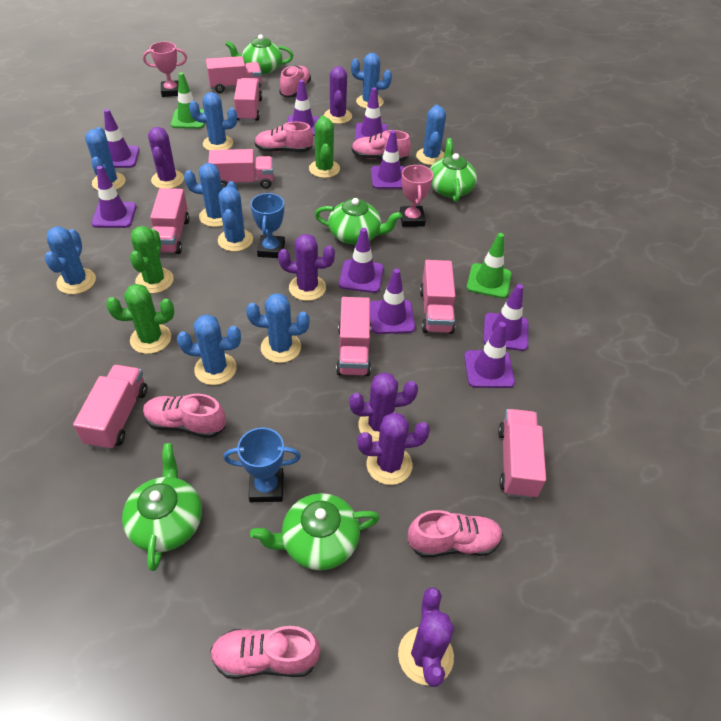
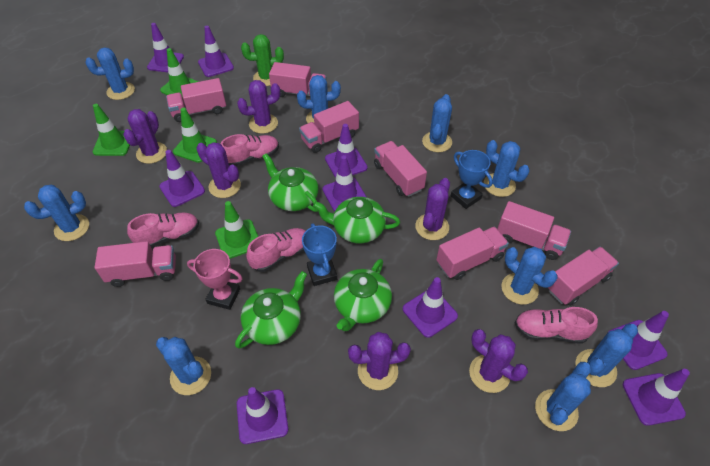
green cactus: [106,284,174,354] [130,226,174,293] [309,115,340,178] = 3 -> [241,34,284,86] = 1
green teapot: [122,443,202,571] [225,35,293,74] [250,493,380,570] [315,198,402,245] [430,138,477,202] = 5 -> [235,271,307,349] [262,153,319,212] [313,197,400,243] [334,259,392,331] = 4
green traffic cone: [171,72,205,129] [467,233,512,298] = 2 -> [93,104,130,156] [160,48,198,97] [173,108,217,163] [215,201,258,259] = 4
pink shoe: [143,394,226,438] [210,626,321,679] [254,122,313,152] [279,66,311,98] [352,130,411,161] [408,510,503,557] = 6 -> [127,212,199,247] [220,134,279,166] [246,228,305,272] [514,307,598,344] = 4
pink trophy: [143,42,187,97] [400,164,433,227] = 2 -> [187,249,243,310] = 1

